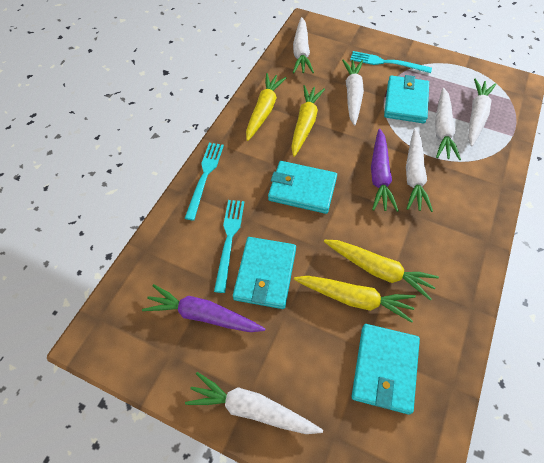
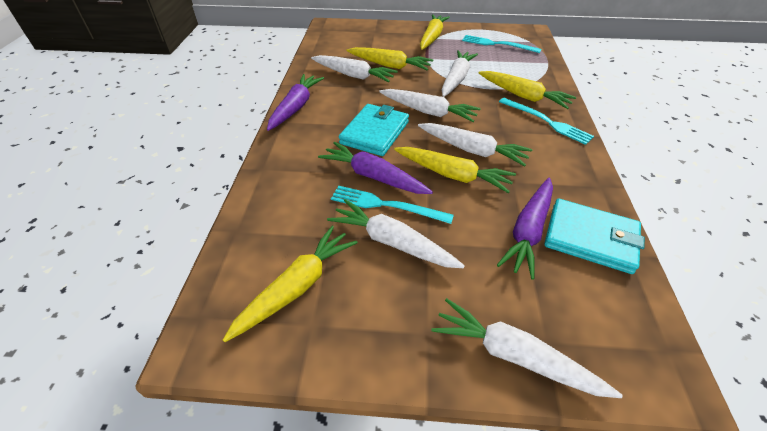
purple carrot: [142,284,265,332] [371,129,399,212] = 2 -> [267,74,324,131] [318,142,433,194] [497,178,553,280] = 3
turquoise wallet: [233,237,296,309] [268,161,337,214] [352,324,420,415] [384,75,429,123] = 4 -> [339,104,409,156] [544,199,645,274] = 2
yellow carrot: [246,73,286,141] [291,85,325,157] [294,276,416,323] [324,240,439,301] = 4 -> [223,226,358,342] [346,47,433,71] [394,147,516,193] [420,14,450,50] [479,71,576,109] = 5

